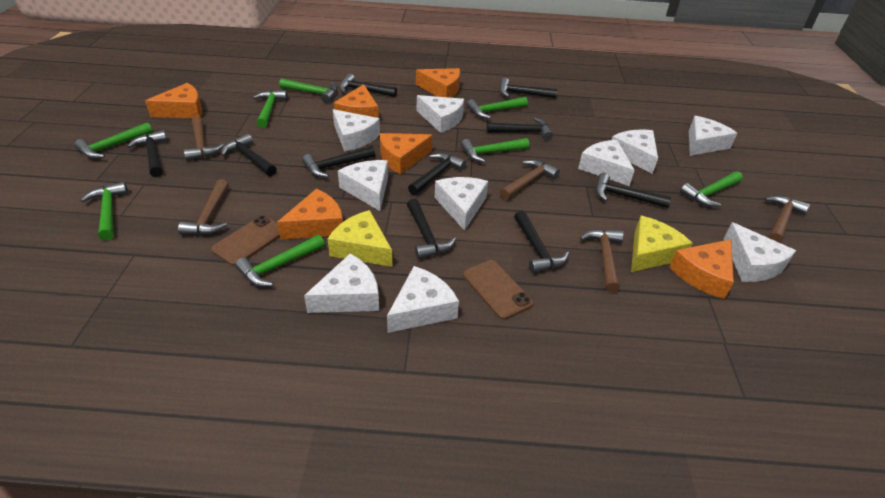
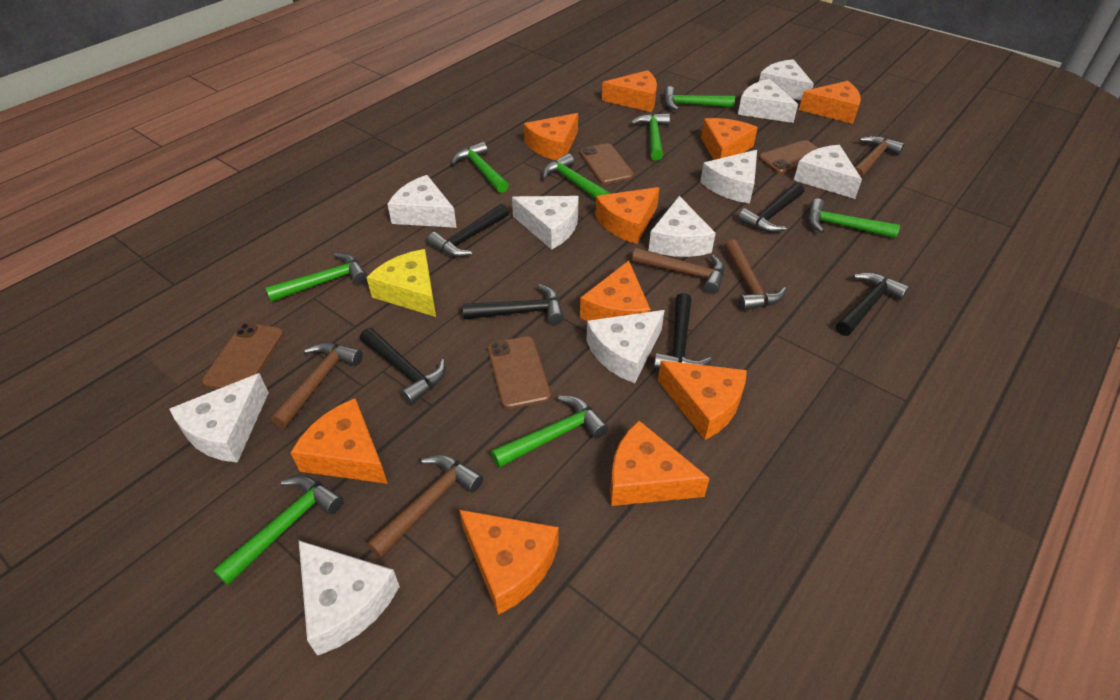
black hammer: [127,130,167,177] [221,134,277,176] [302,146,375,178] [339,74,397,97] [407,199,456,259] [408,153,466,195] [487,117,553,140] [500,78,557,99] [514,211,569,273] [596,173,671,208] = 10 -> [360,328,445,405] [427,204,509,257] [463,284,564,325] [654,293,712,370] [738,183,804,232] [836,272,909,336] = 6
brown phone: [211,215,280,266] [463,260,533,320] = 2 -> [202,323,284,389] [488,336,551,409] [580,143,634,184] [758,140,818,174] = 4
orange cheese: [145,83,202,118] [277,189,343,239] [334,84,379,118] [380,133,432,175] [416,68,460,98] [669,239,734,299] = 6 -> [290,398,388,484] [459,510,559,615] [524,113,578,160] [580,261,651,321] [595,187,660,244] [602,70,657,112] [610,421,710,506] [658,360,747,440] [701,118,758,160] [799,81,861,124] = 10
yellow cheese: [327,210,392,267] [631,216,693,272] = 2 -> [366,249,436,317] = 1

